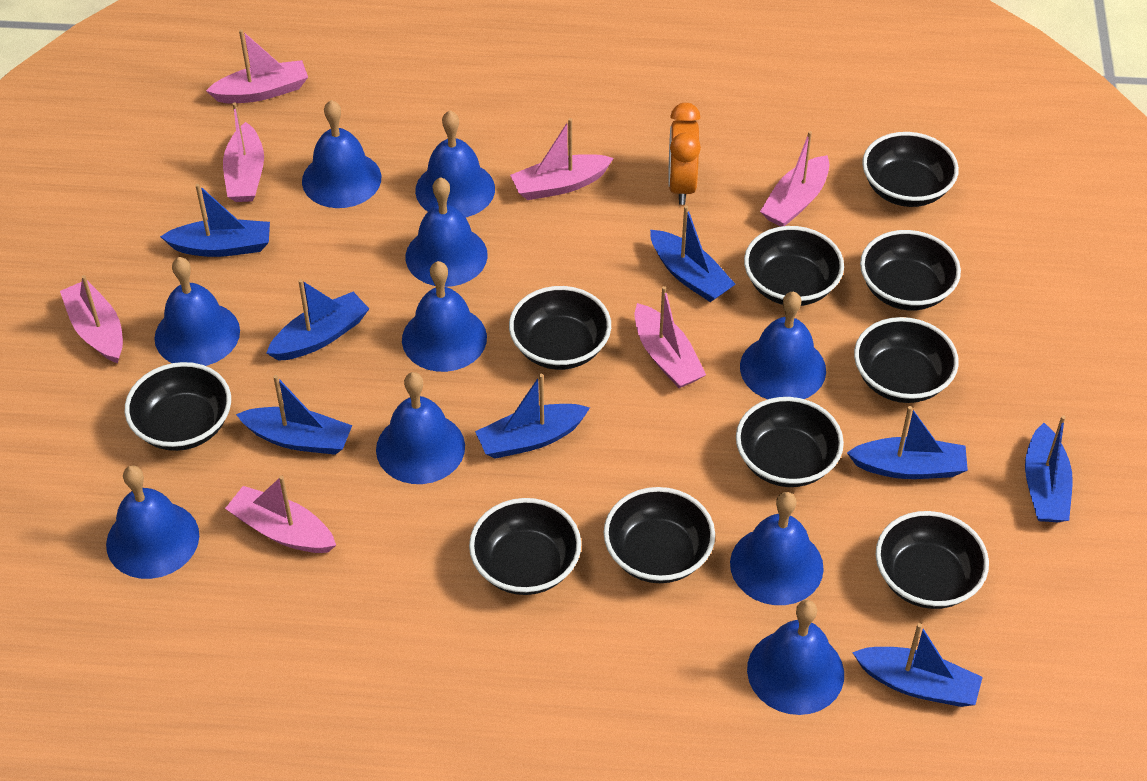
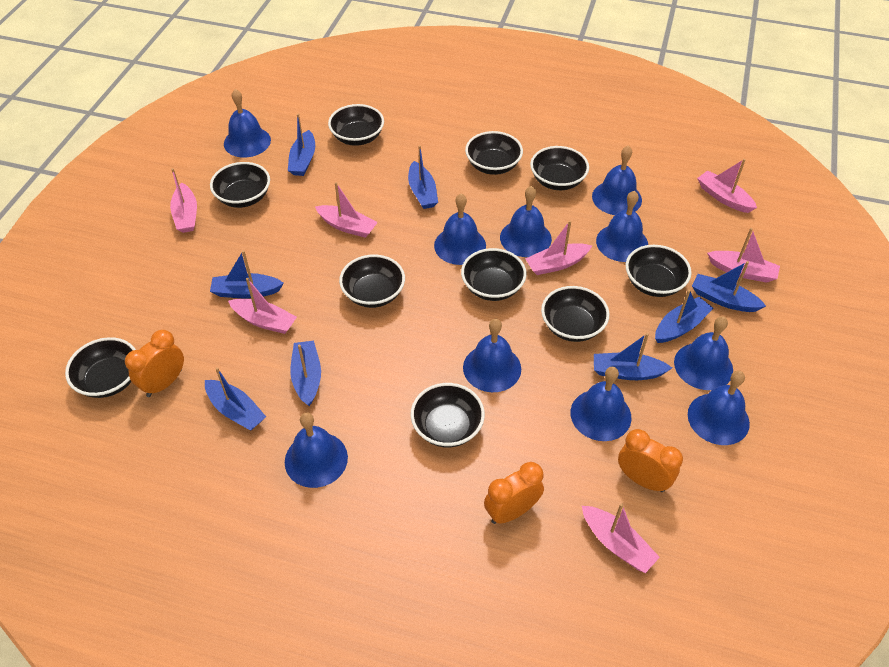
orange clock: [668,103,701,205] = 1 -> [125,330,184,397] [484,462,544,524] [618,429,683,492] = 3

